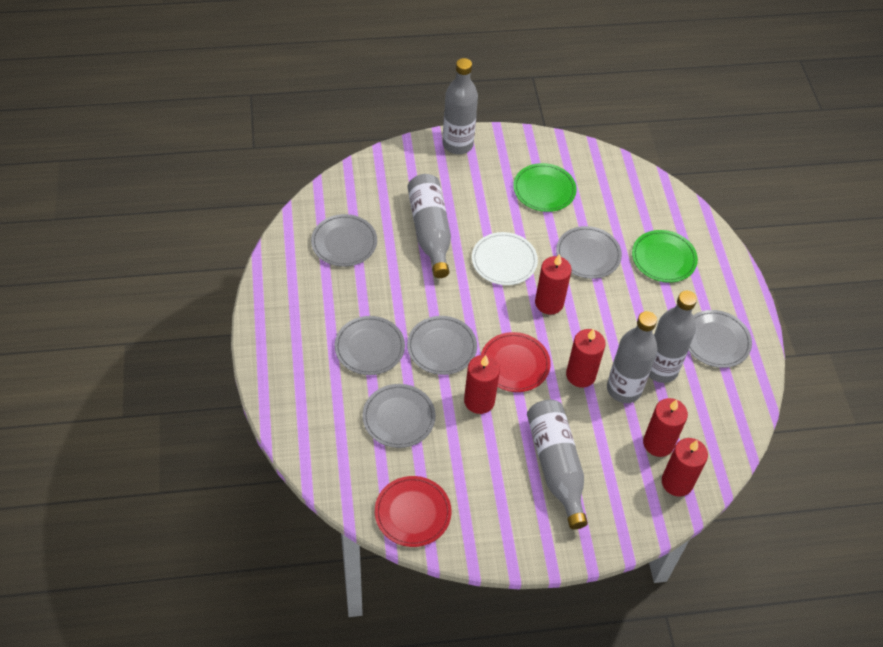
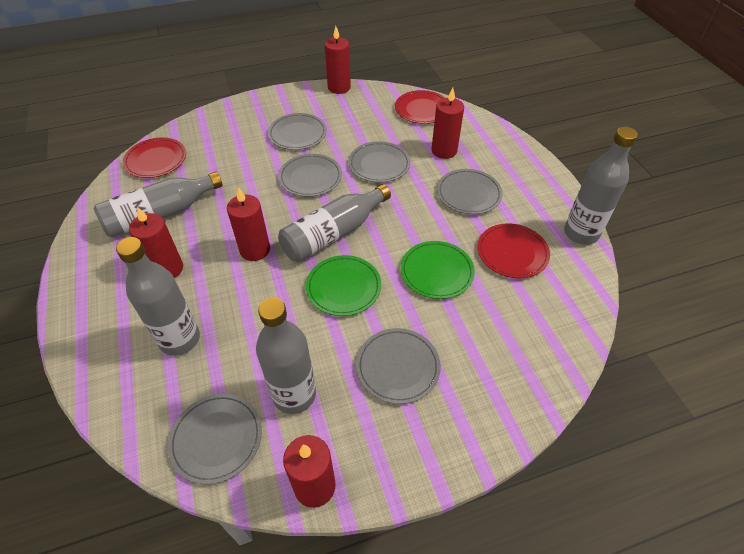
red plate: [375,476,451,547] [481,332,551,392] = 2 -> [123,138,186,178] [395,90,445,124] [477,223,550,278] = 3
white plate: [472,232,538,285] = 1 -> none = 0

